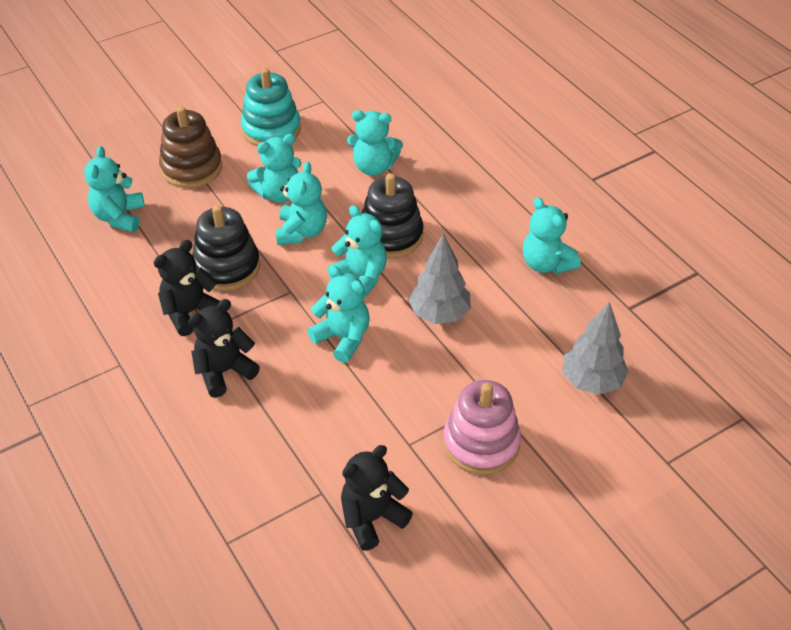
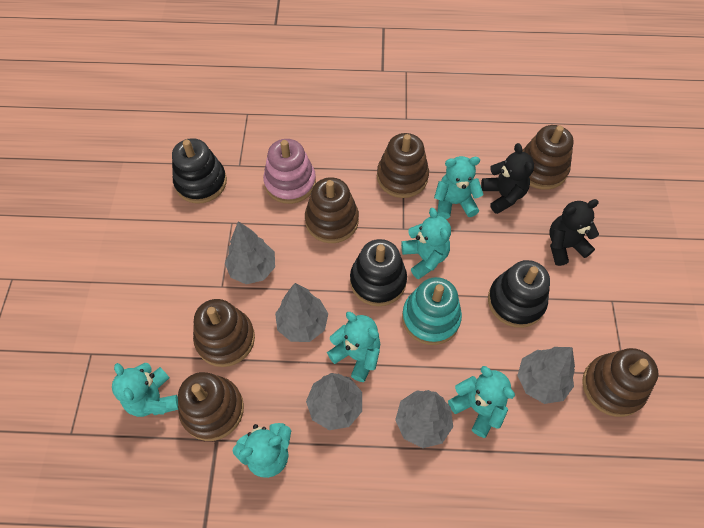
black stacking toy: [192,205,260,291] [361,173,424,258] = 2 -> [172,138,227,204] [350,239,407,306] [488,260,550,328] = 3
black teddy bear: [154,240,220,336] [188,299,260,398] [341,445,413,551] = 3 -> [481,143,534,214] [549,199,599,266] = 2
brown stacking toy: [159,106,222,188] = 1 -> [178,372,244,441] [193,299,255,367] [305,177,359,243] [377,133,429,198] [522,125,574,190] [582,348,659,417] = 6
grey tree: [409,233,471,324] [563,302,629,395] = 2 -> [225,221,275,284] [275,283,328,342] [306,373,362,430] [395,390,453,448] [517,347,575,404] = 5
turquoise teddy bear: [84,146,145,232] [247,134,301,203] [275,162,327,245] [307,265,370,363] [327,205,387,299] [347,110,403,176] [523,197,580,274] = 7 -> [112,363,178,417] [233,423,291,478] [327,312,380,382] [401,208,451,279] [434,156,484,219] [448,366,515,438] = 6

